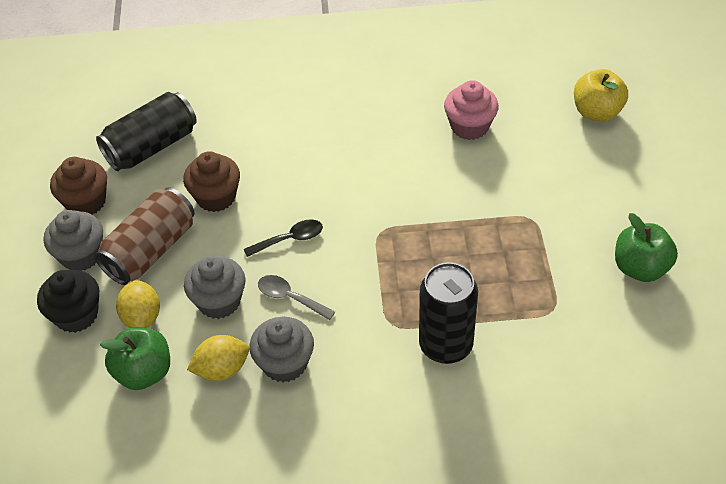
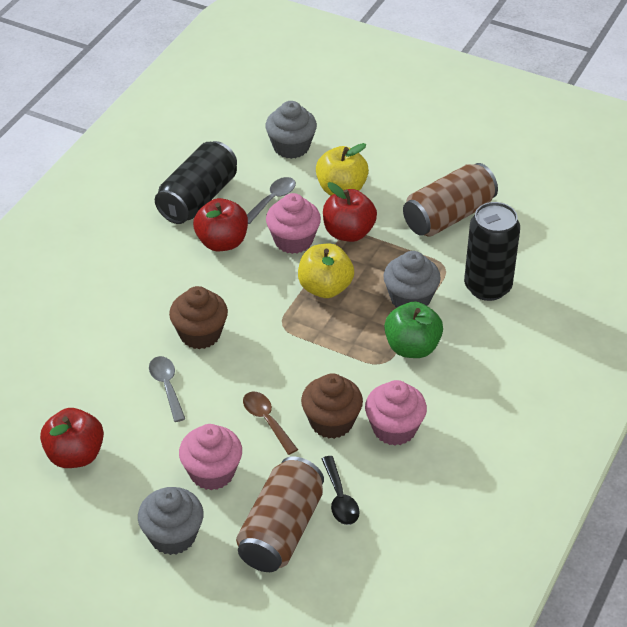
black cupcake: [37,270,99,333] = 1 -> none = 0
brown can: [94,187,195,285] = 1 -> [236,457,324,572] [403,163,498,237] = 2
brown spoon: none = 0 -> [243,392,298,455] = 1
green apple: [100,328,170,390] [615,213,678,282] = 2 -> [384,301,443,358] = 1
grey spoon: [258,275,335,320] = 1 -> [149,356,185,422] [247,177,296,224] = 2
pink cupcake: [444,80,499,140] = 1 -> [179,424,242,490] [266,193,321,254] [365,380,427,445] = 3
red apple: none = 0 -> [40,408,104,468] [193,198,248,251] [323,182,377,242] = 3
yellow apple: [574,69,628,122] = 1 -> [298,244,354,298] [316,143,369,196] = 2
yellow lemon: [116,280,160,328] [187,335,249,381] = 2 -> none = 0

